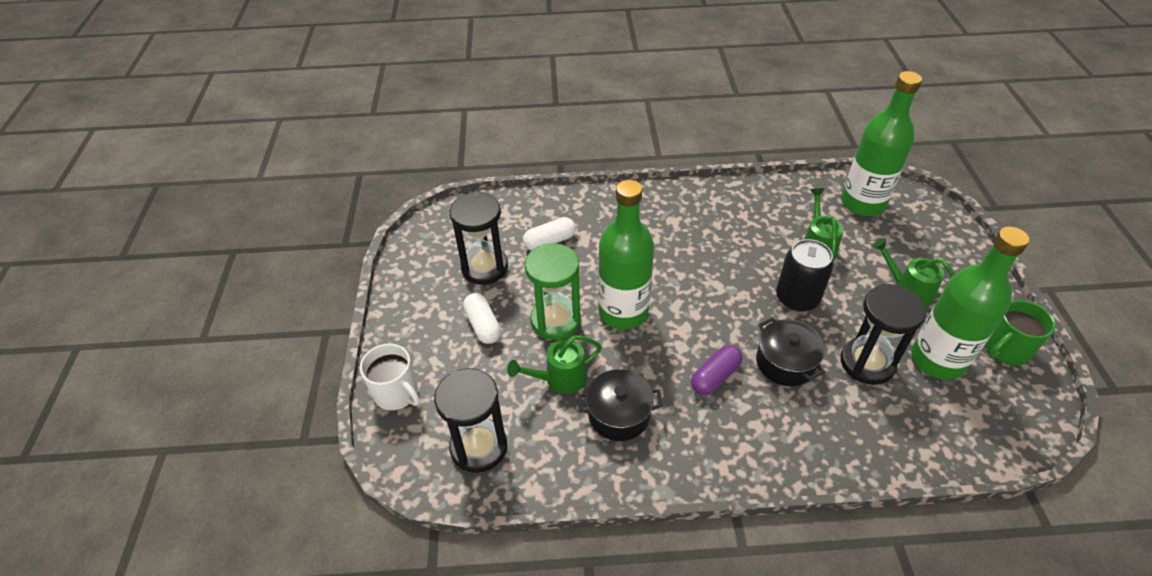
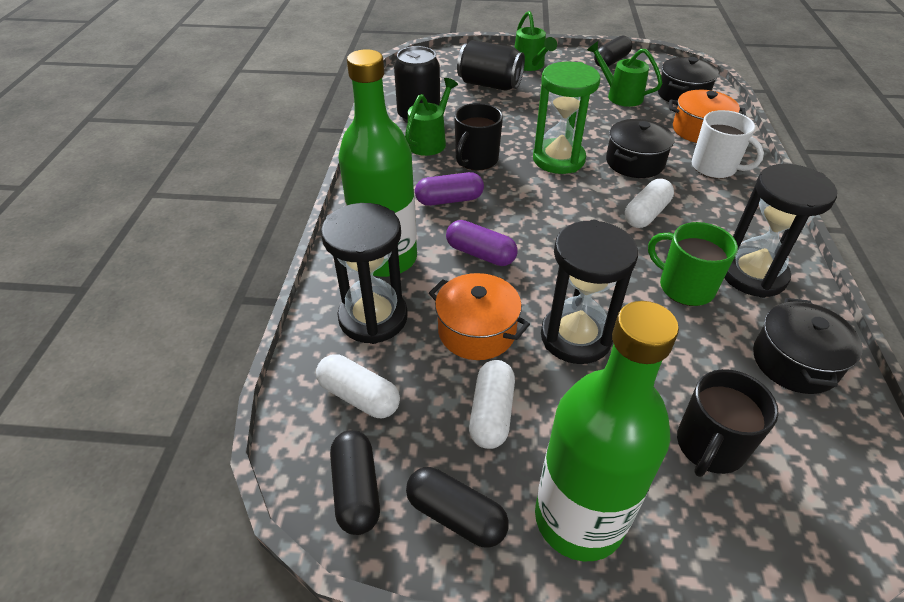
black can: [776,239,834,312] = 1 -> [394,46,440,123] [457,40,525,91] = 2
black capsule: none = 0 -> [330,430,380,535] [406,467,509,548] [594,36,632,67] = 3
black mug: none = 0 -> [454,103,503,171] [677,369,779,477] = 2
black pot: [578,369,663,441] [756,317,825,386] = 2 -> [606,119,675,178] [658,57,719,105] [753,298,863,394] = 3
green bottle: [598,180,654,330] [841,71,922,216] [911,226,1029,380] = 3 -> [338,49,417,277] [535,301,679,561] = 2
orange pot: none = 0 -> [429,273,530,360] [669,90,746,143] = 2
purple capsule: [691,345,743,395] = 1 -> [415,172,484,206] [446,220,517,266] = 2
white capsule: [463,293,501,344] [523,217,576,250] = 2 -> [316,354,400,418] [469,360,515,449] [625,179,674,228] = 3

